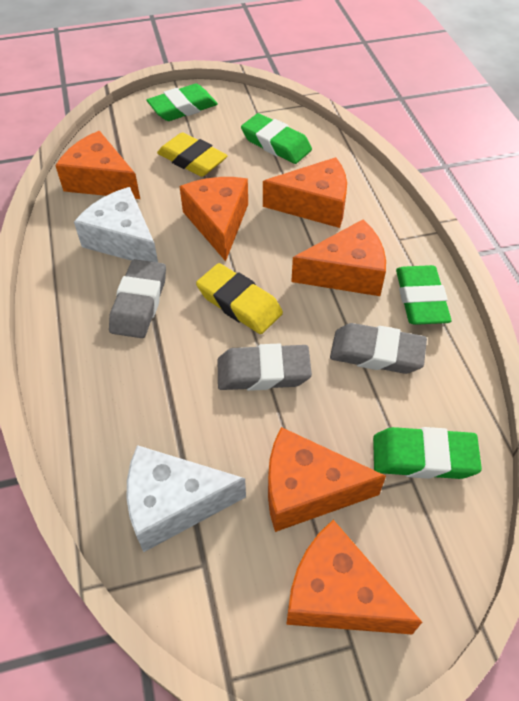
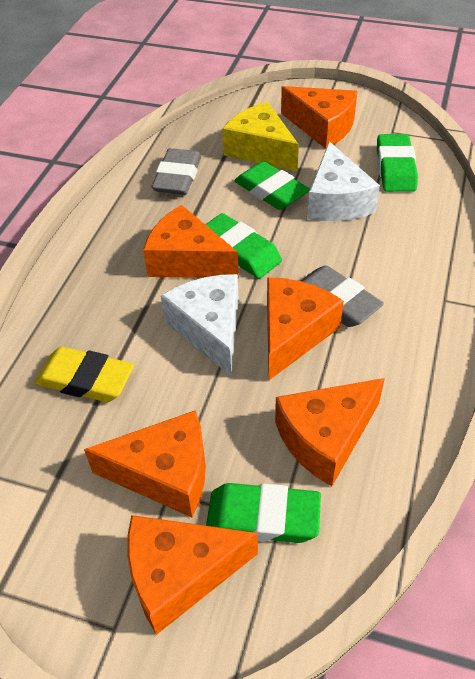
grey eraser: [109,259,166,338] [218,344,312,391] [330,323,427,374] = 3 -> [152,148,201,195] [301,265,384,327] = 2
yellow cheese: none = 0 -> [223,102,299,171] = 1
yellow eraser: [157,132,228,177] [196,263,283,334] = 2 -> [34,347,134,402] = 1

